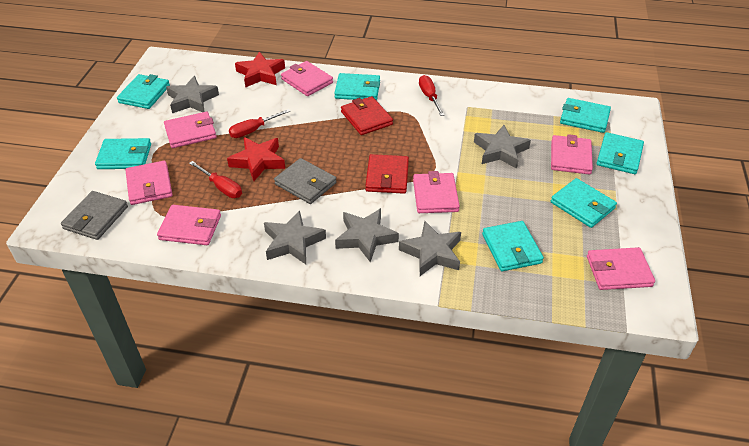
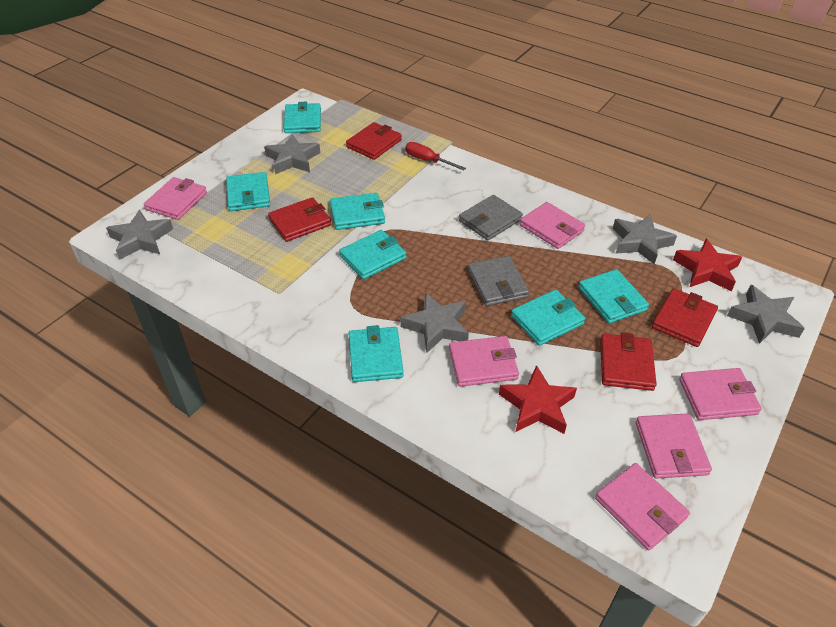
pink wallet: [125,161,172,205] [157,205,221,245] [164,112,216,148] [281,61,333,96] [413,171,460,213] [551,134,593,175] [587,247,655,290] = 7 -> [144,177,207,220] [449,336,519,387] [520,202,585,249] [595,463,690,550] [636,413,712,479] [679,368,762,420] = 6
red screwdriver: [189,161,242,198] [229,109,290,138] [419,75,444,116] = 3 -> [405,142,466,171] = 1
red wallet: [341,96,393,135] [365,154,409,194] = 2 -> [268,197,331,242] [346,122,402,160] [600,333,657,391] [652,288,718,347] = 4

